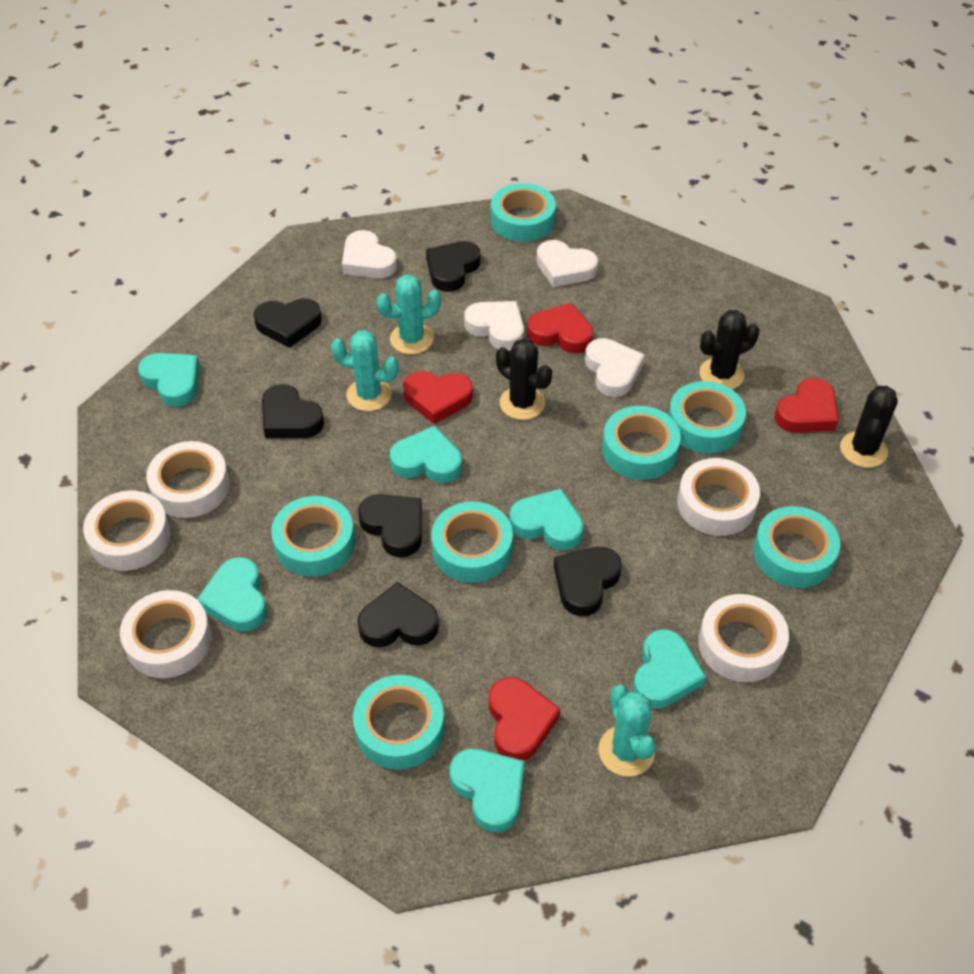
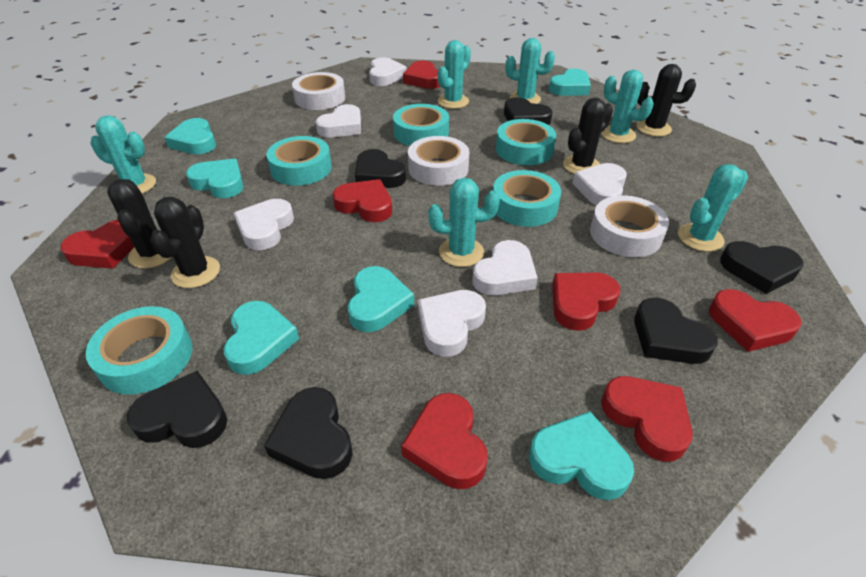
black cactus: [496,338,552,420] [699,310,759,389] [840,386,898,468] = 3 -> [107,179,172,268] [150,197,220,288] [563,98,613,174] [637,64,696,136] = 4
red heart: [403,371,473,424] [489,677,561,760] [527,303,593,353] [775,378,839,433] = 4 -> [60,220,134,269] [333,179,392,222] [401,393,488,489] [403,60,440,89] [552,272,620,331] [601,376,693,462] [709,289,802,352] = 7
turquoise cactus: [331,330,399,411] [377,274,441,354] [599,684,656,777] = 3 -> [90,115,156,194] [428,178,500,267] [438,40,471,109] [505,38,555,104] [601,70,654,143] [678,164,748,252] = 6
turquoise tape: [271,496,355,577] [353,675,445,770] [431,501,513,583] [491,183,556,242] [602,406,681,480] [669,381,746,454] [753,506,840,588] = 7 -> [86,306,193,395] [266,136,332,186] [393,104,449,146] [493,170,561,227] [496,119,556,165] = 5
white heart: [342,230,397,278] [464,301,524,351] [536,240,598,287] [585,338,645,397] = 4 -> [234,199,294,250] [316,104,361,138] [369,57,407,86] [418,290,486,357] [473,240,538,295] [572,163,627,205] = 6
white tape: [83,491,171,571] [120,590,212,678] [146,441,230,518] [677,458,760,536] [698,594,789,682] = 5 -> [292,72,345,110] [408,136,469,186] [590,195,669,257] = 3

